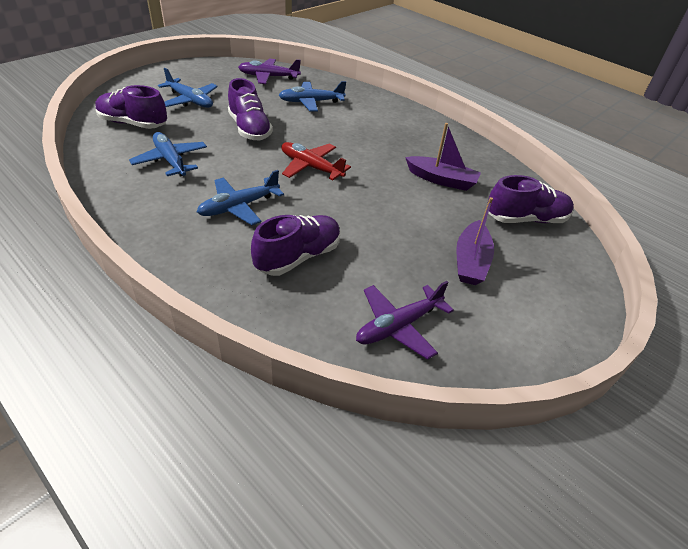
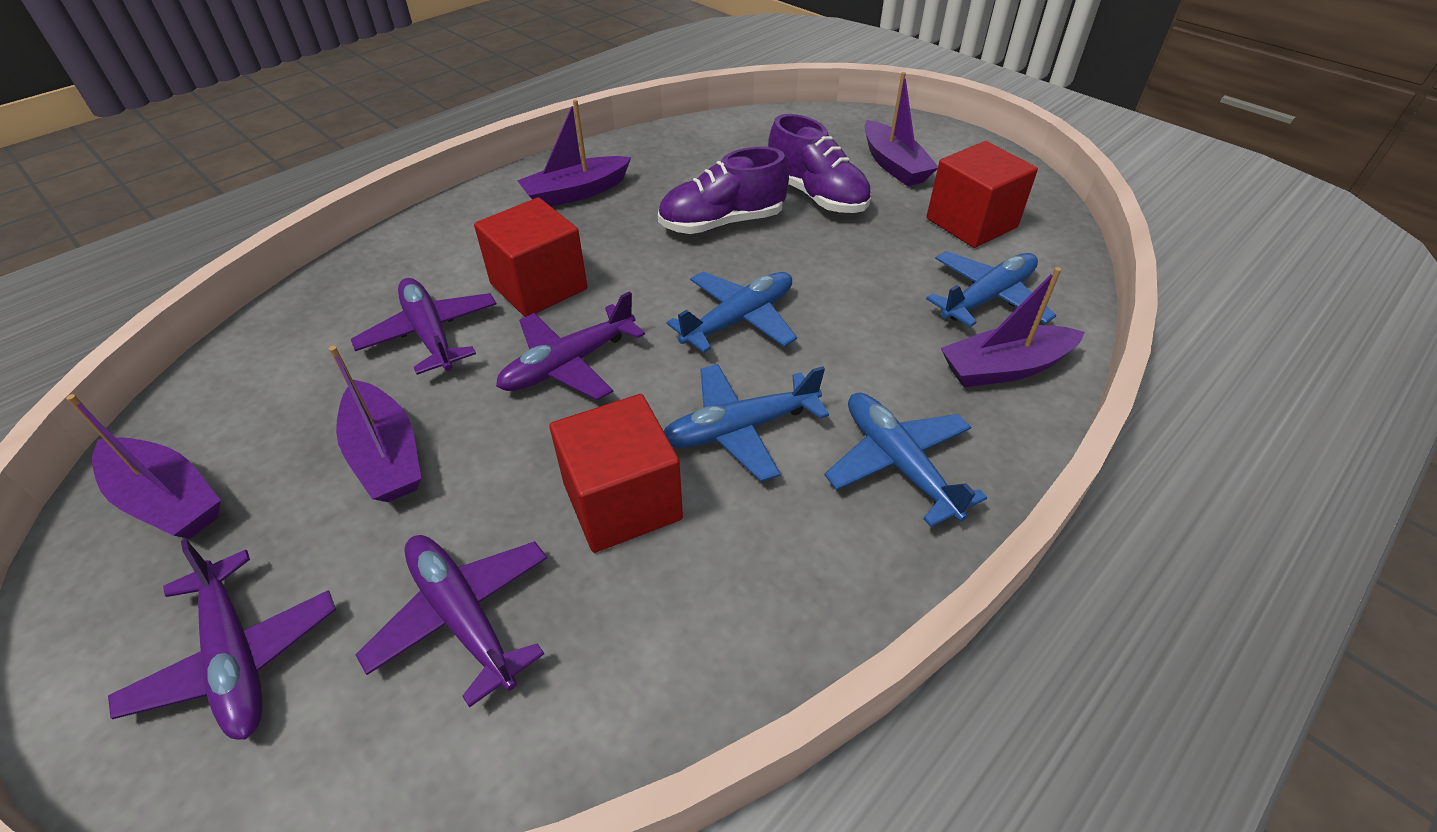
purple boat: [405,123,481,191] [456,197,494,285] = 2 -> [66,394,221,539] [329,346,422,502] [517,99,631,207] [864,72,938,186] [941,267,1085,387] = 5
purple plane: [238,58,301,84] [356,281,454,360] = 2 -> [108,539,336,740] [351,278,496,375] [356,535,547,708] [496,291,645,400] = 4
purple shoe: [95,85,167,129] [228,78,273,140] [251,215,340,276] [487,175,574,223] = 4 -> [658,147,789,234] [768,114,871,213] = 2
red cube: none = 0 -> [474,197,588,317] [550,394,683,553] [926,141,1038,248] = 3
red plane: [281,142,351,180] = 1 -> none = 0

